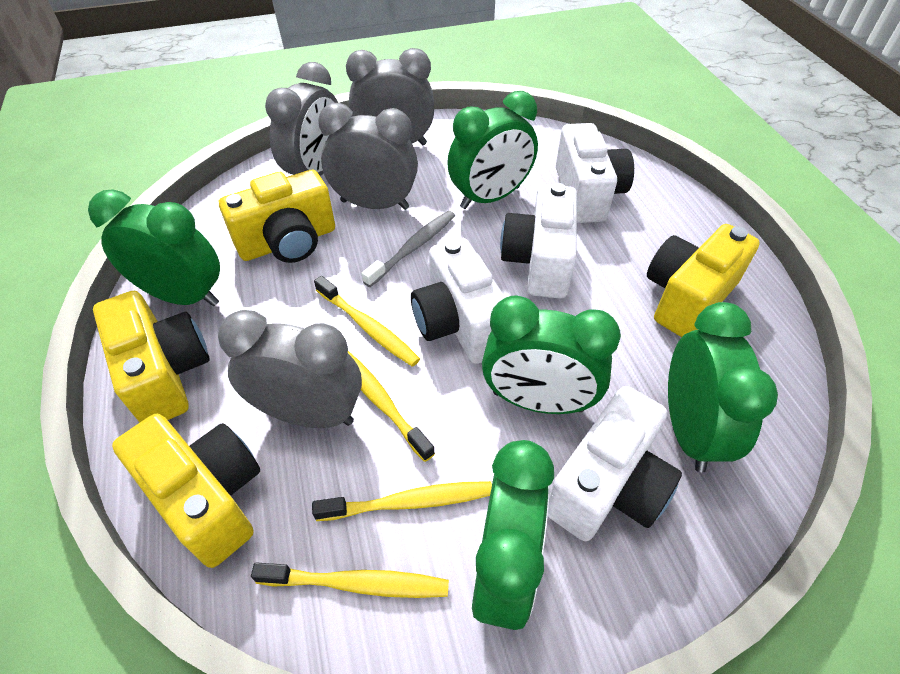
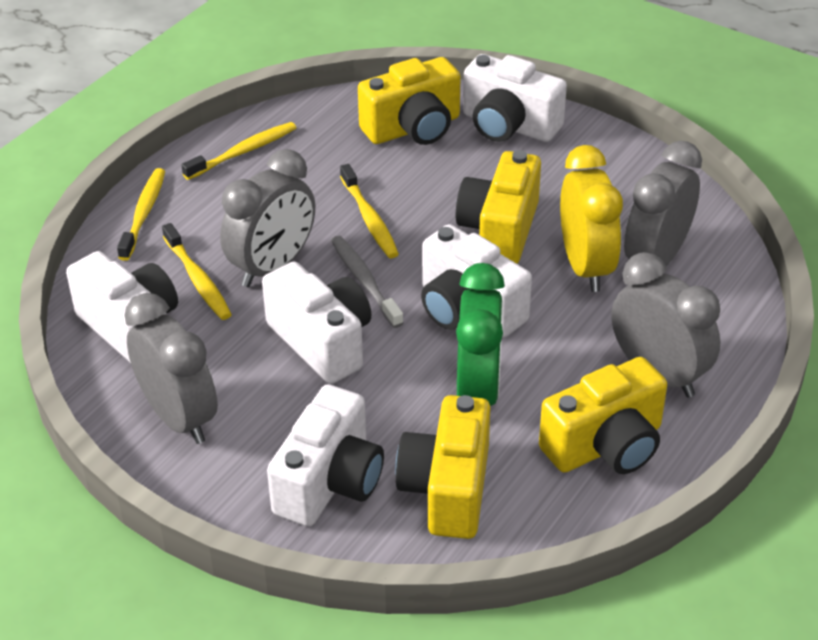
green clock: [88,189,220,306] [447,91,538,209] [472,440,554,630] [482,295,621,414] [668,302,778,472] = 5 -> [456,263,505,406] = 1
white camera: [411,238,505,364] [500,183,577,298] [548,386,682,541] [556,123,634,223] = 4 -> [66,251,178,363] [262,262,371,384] [267,384,384,526] [421,224,532,338] [463,54,567,142] = 5
yellow clock: none = 0 -> [560,145,623,292] = 1

